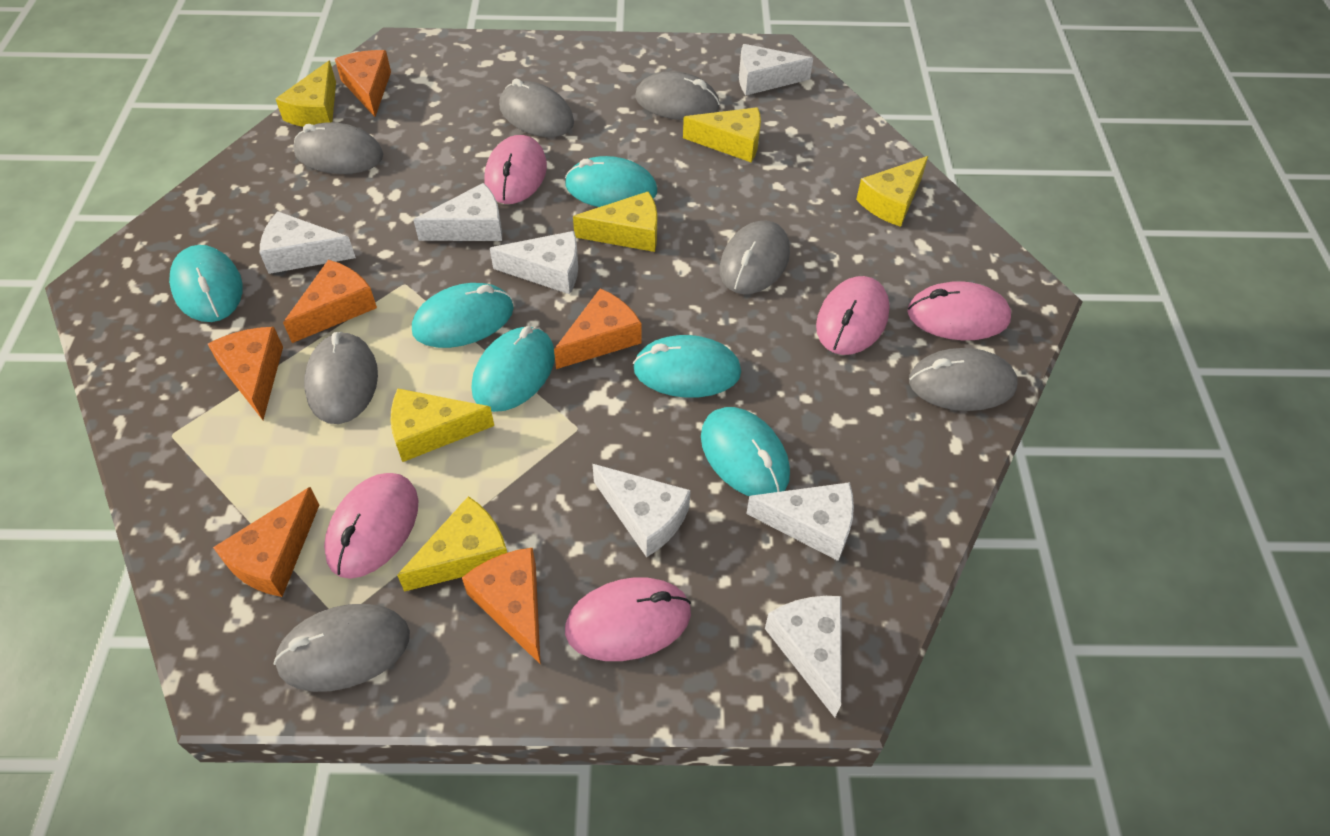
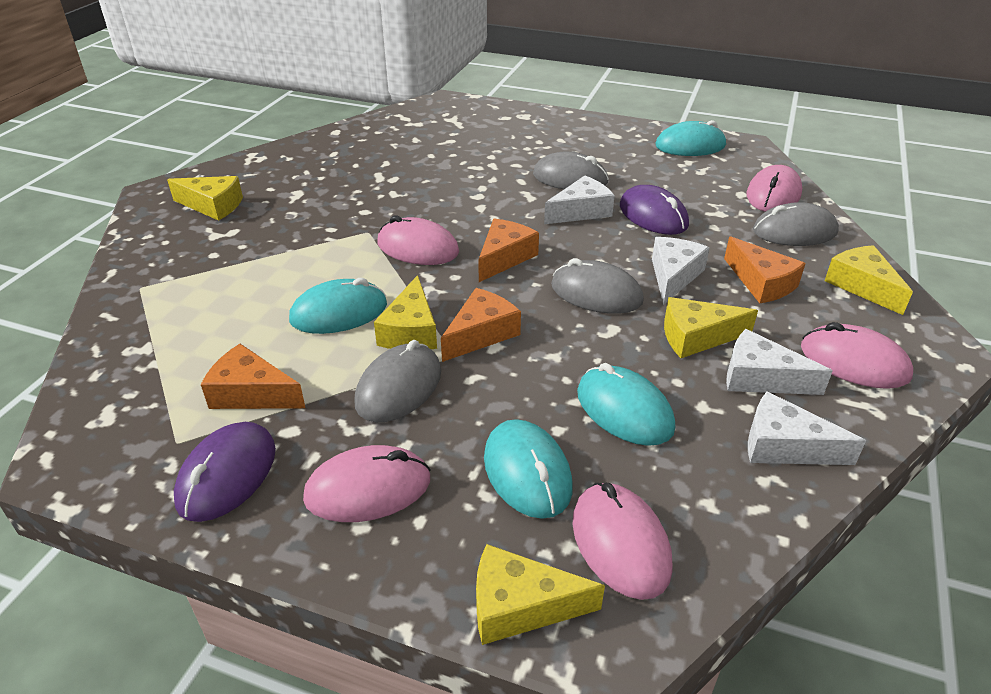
grey mouse: [274,604,410,692] [293,122,383,174] [304,332,378,424] [499,79,574,137] [635,71,720,120] [719,221,790,294] [909,348,1018,411] = 7 -> [354,340,441,422] [533,152,609,189] [551,258,644,314] [753,202,839,246] = 4
orange cheese: [208,327,283,420] [213,487,319,597] [283,260,377,343] [335,50,391,117] [462,547,541,665] [554,288,641,369] = 6 -> [201,344,305,409] [441,288,521,362] [478,219,539,282] [724,236,805,303] = 4
purple mouse: none = 0 -> [174,422,276,522] [620,185,689,235] = 2
turquoise mouse: [169,245,243,322] [412,283,514,348] [472,326,555,412] [565,156,657,207] [633,335,741,398] [701,407,790,496] = 6 -> [289,278,387,334] [484,419,573,519] [577,363,675,446] [655,120,726,156] = 4
white cheese: [260,211,356,274] [414,183,502,241] [490,231,578,294] [593,464,691,557] [739,44,813,95] [746,482,854,561] [765,596,842,718] = 7 -> [544,176,615,224] [652,237,710,305] [726,329,832,395] [748,392,866,465] = 4
yellow cheese: [276,61,336,127] [390,388,494,462] [397,496,507,592] [573,191,657,252] [683,107,761,162] [856,156,928,227] = 6 -> [167,176,243,221] [374,275,437,349] [476,544,605,645] [664,297,758,358] [825,245,913,315] = 5

